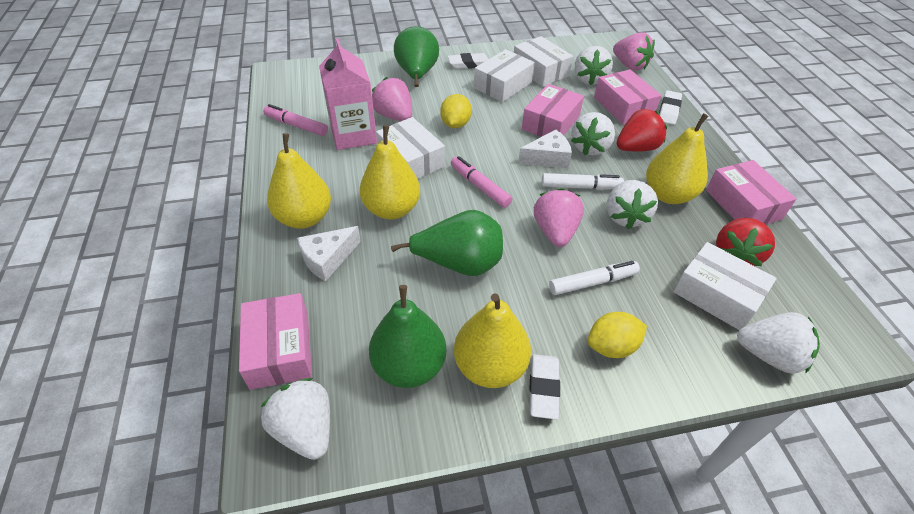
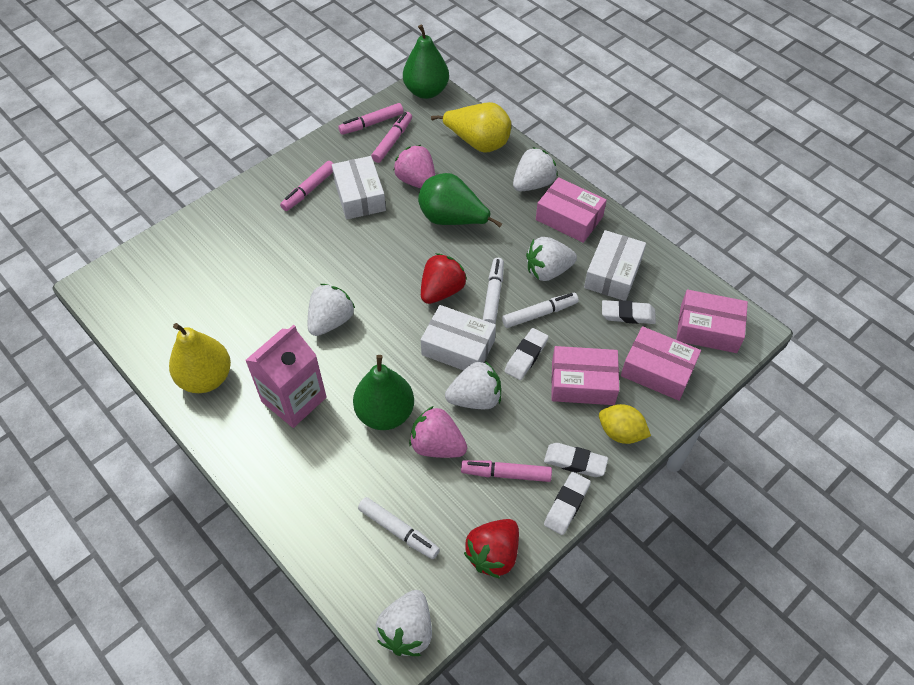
pink marker: [263,104,328,136] [451,156,512,208] = 2 -> [280,161,334,211] [338,103,404,135] [371,112,412,163] [461,460,552,482] = 4
pink strawberry: [372,77,412,121] [534,188,584,247] [613,32,655,71] = 3 -> [393,145,435,188] [409,406,467,458] = 2
white box: [376,117,445,179] [474,49,535,102] [514,36,573,87] [673,242,777,330] = 4 -> [332,156,386,220] [421,305,496,371] [584,230,646,301] = 3
white cheese: [297,226,361,282] [518,129,572,168] = 2 -> none = 0
white eraser: [448,53,489,69] [530,354,560,419] [659,90,682,125] = 3 -> [505,328,549,380] [544,443,608,477] [544,472,591,535] [602,300,656,324] = 4
white marker: [542,173,624,190] [549,261,640,295] = 2 -> [358,497,440,559] [483,258,504,324] [502,293,579,328] = 3
yellow lemon: [440,94,472,128] [587,312,647,358] = 2 -> [599,404,651,444] = 1
yellow pear: [267,133,331,229] [360,125,420,219] [454,293,531,388] [646,113,709,204] = 4 -> [169,323,231,393] [431,102,511,153] = 2

